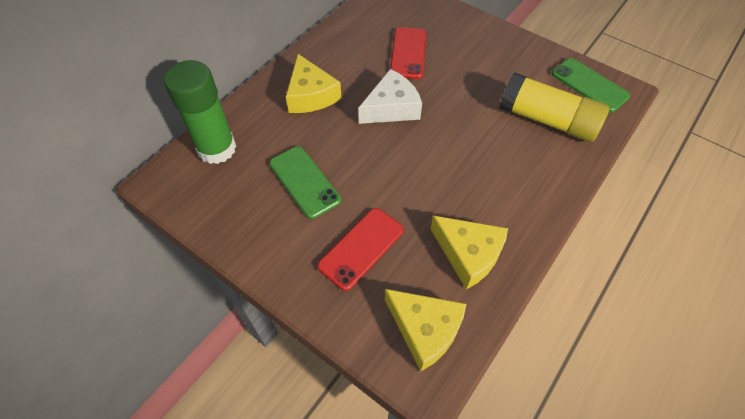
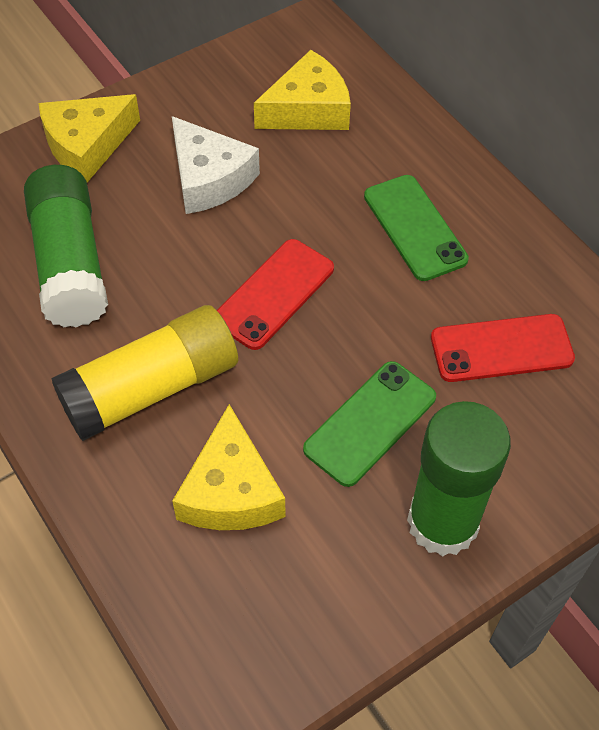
green glue stick: [164,60,236,164] = 1 -> [24,165,108,327] [407,401,511,557] = 2

